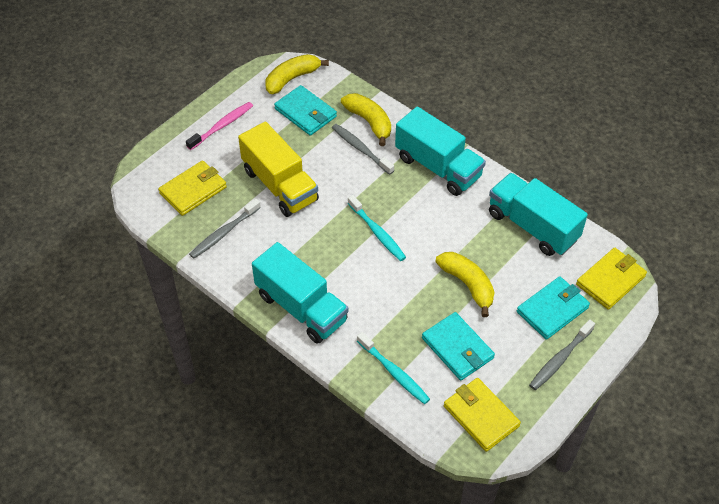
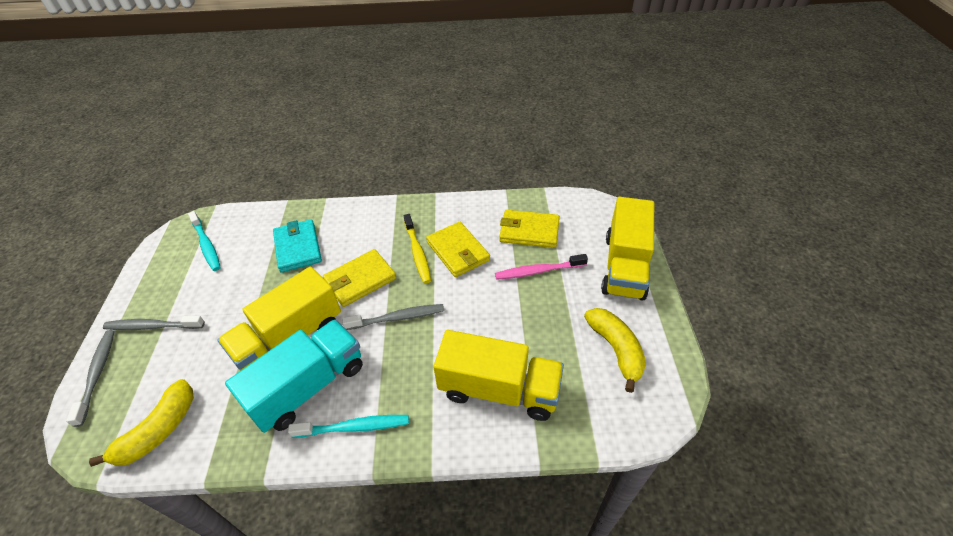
turquoise truck: [252,242,348,344] [395,106,486,196] [489,173,588,256] = 3 -> [225,319,363,433] = 1
turquoise wallet: [274,85,337,136] [422,312,495,381] [517,276,590,340] = 3 -> [273,219,322,273] = 1
yellow banana: [265,54,329,94] [341,93,391,146] [436,252,495,317] = 3 -> [89,379,194,467] [584,308,646,393] = 2
yellow toothbrush: none = 0 -> [404,214,431,284] = 1
yellow truck: [238,122,319,217] = 1 -> [218,267,341,371] [433,330,564,421] [601,197,654,301] = 3

